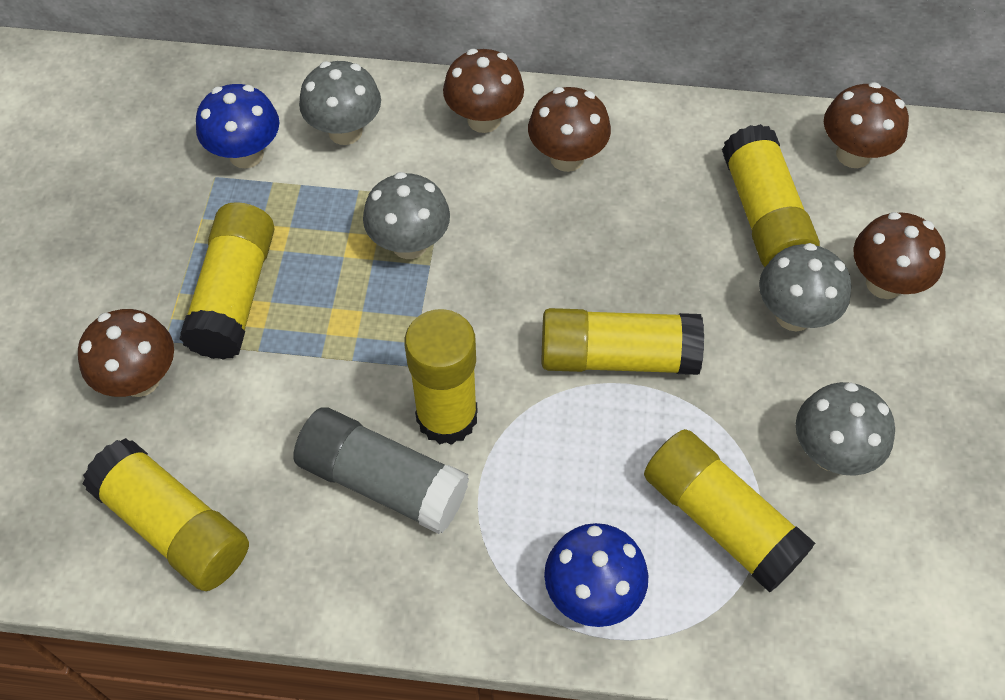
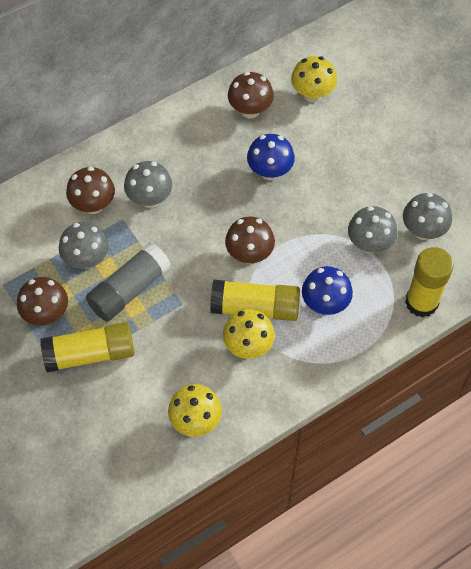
brown mushroom: [78,309,174,397] [443,49,524,133] [528,87,611,172] [824,82,909,168] [853,212,946,299] = 5 -> [17,277,68,326] [66,167,115,214] [225,217,275,264] [228,72,274,118] = 4
yellow glue stick: [83,438,249,591] [179,202,274,360] [405,309,478,445] [542,308,704,375] [644,429,815,592] [722,124,820,267] = 6 -> [40,322,135,373] [210,280,300,321] [405,247,454,317] = 3
yellow mushroom: none = 0 -> [168,384,222,437] [223,309,275,359] [291,56,337,102] = 3

